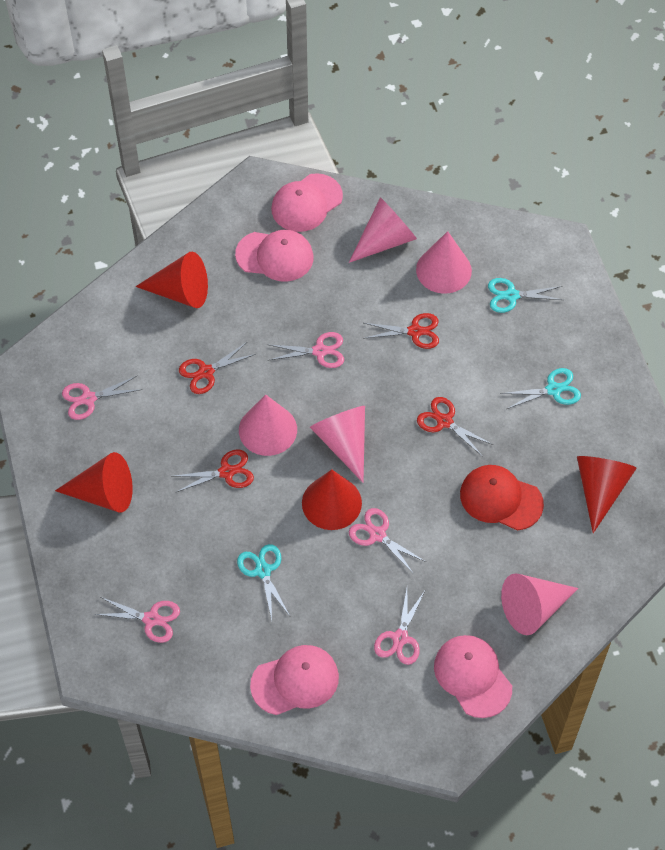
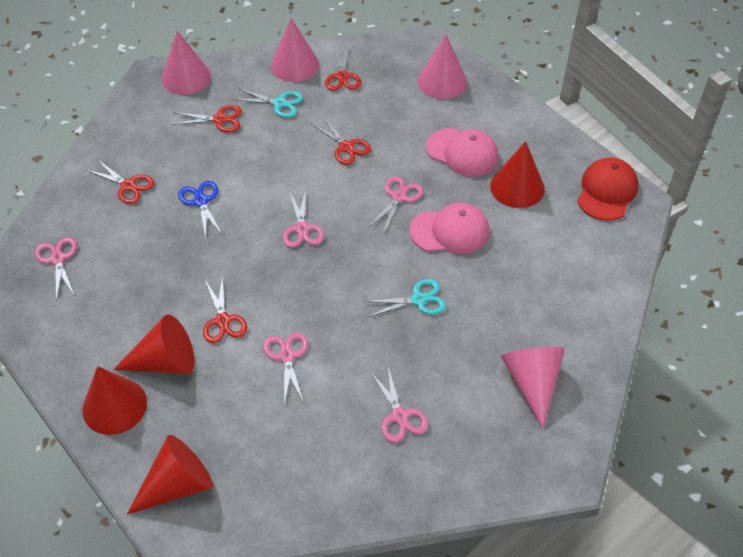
blue scissors: none = 0 -> [178,181,222,238] = 1
pink cap: [235,230,314,282] [250,645,339,715] [271,173,343,232] [434,635,512,718] = 4 -> [410,203,489,254] [426,128,499,177] = 2
pink cone: [239,394,297,456] [310,406,365,483] [349,197,417,263] [416,231,472,294] [501,573,578,635] = 5 -> [162,31,211,95] [270,18,319,82] [418,35,467,99] [501,347,565,429] = 4
red scissors: [174,449,254,493] [179,342,256,394] [363,313,439,349] [417,397,494,457] = 4 -> [86,159,155,204] [172,105,242,132] [203,275,247,343] [312,117,371,165] [325,46,362,91] = 5
turquoise scissors: [237,544,290,620] [488,278,563,313] [501,368,581,409] = 3 -> [233,88,303,118] [364,279,446,317] = 2

